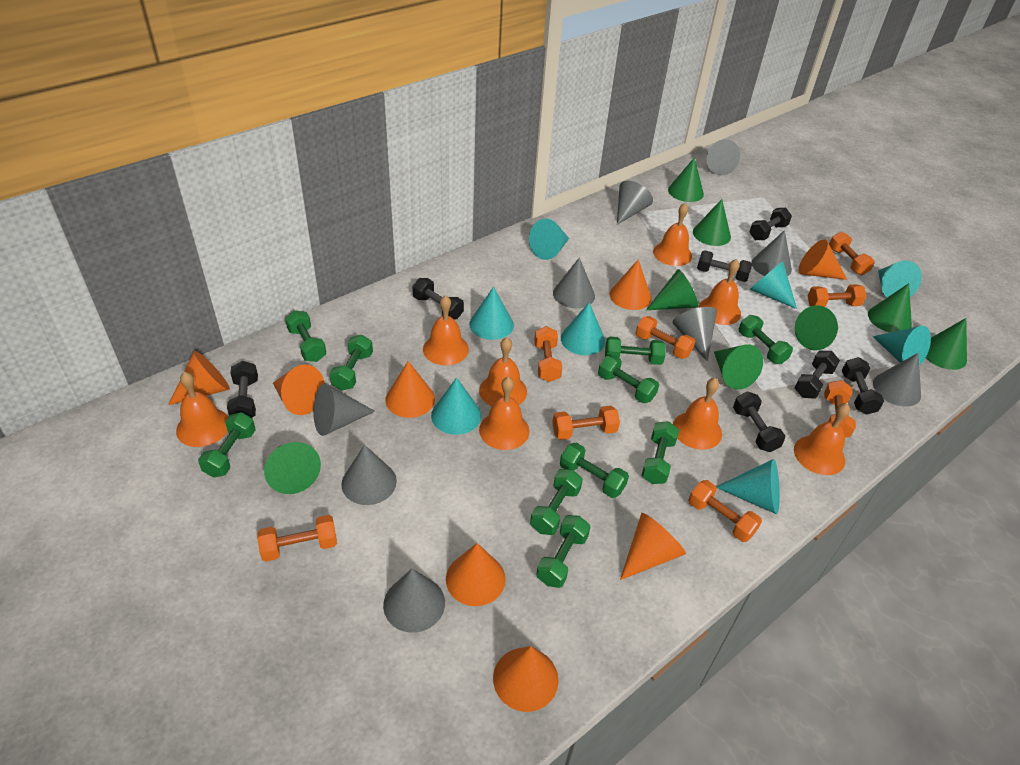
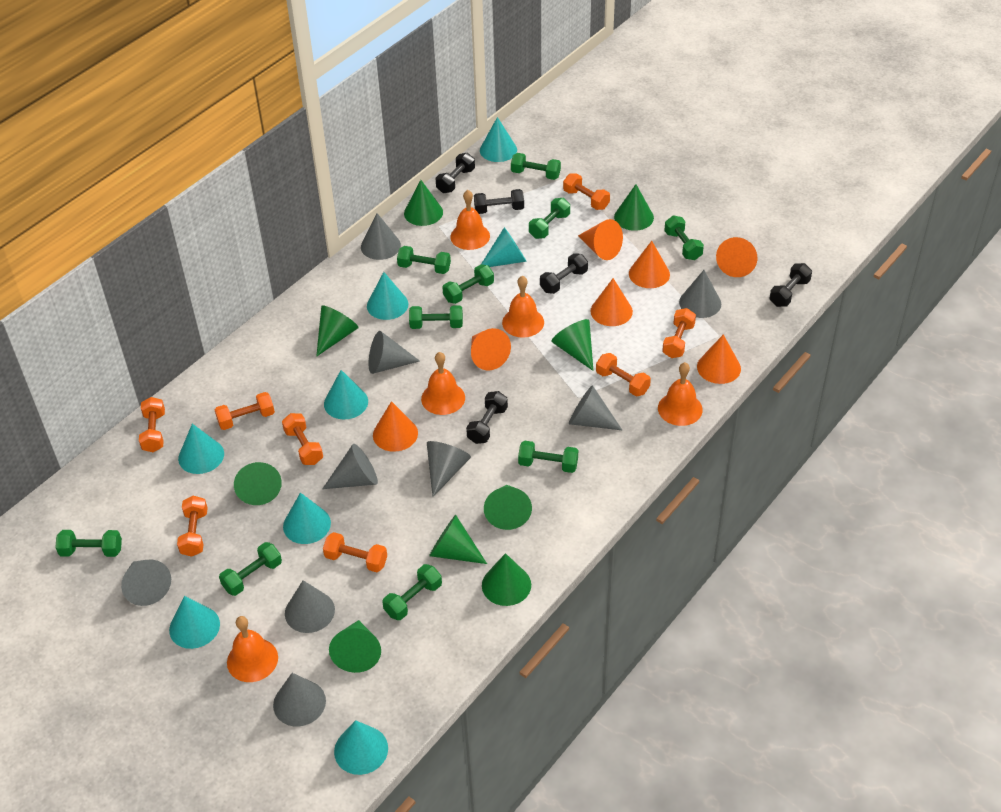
black dumbbell: [227,361,258,418] [412,278,464,319] [697,250,752,282] [733,392,785,452] [749,208,792,240] [795,351,840,399] [842,357,884,415] = 7 -> [436,153,475,193] [466,391,508,444] [474,189,524,214] [540,253,588,294] [769,263,812,307] = 5
green cone: [264,442,321,494] [646,269,698,310] [668,157,704,202] [693,199,731,246] [714,344,763,390] [795,305,838,350] [868,283,912,332] [926,318,967,370] = 8 -> [234,462,282,505] [316,305,359,356] [329,620,381,673] [404,180,443,226] [429,515,487,564] [482,553,531,606] [484,485,532,530] [551,319,594,371] [614,184,654,231] = 9
orange bell: [176,372,228,447] [423,295,469,365] [479,337,527,406] [479,377,529,450] [653,203,692,266] [673,378,722,450] [699,259,741,325] [794,403,850,475] = 8 -> [227,616,278,682] [421,352,465,415] [450,190,490,250] [502,276,544,338] [658,362,703,426] = 5
orange cone: [168,351,230,405] [273,364,324,415] [385,361,435,418] [446,543,506,606] [493,646,559,712] [610,259,652,310] [620,513,686,580] [798,239,847,280] = 8 -> [373,401,418,452] [471,328,511,371] [578,219,623,260] [590,278,633,326] [629,241,670,288] [697,334,741,384] [716,237,757,277] = 7

